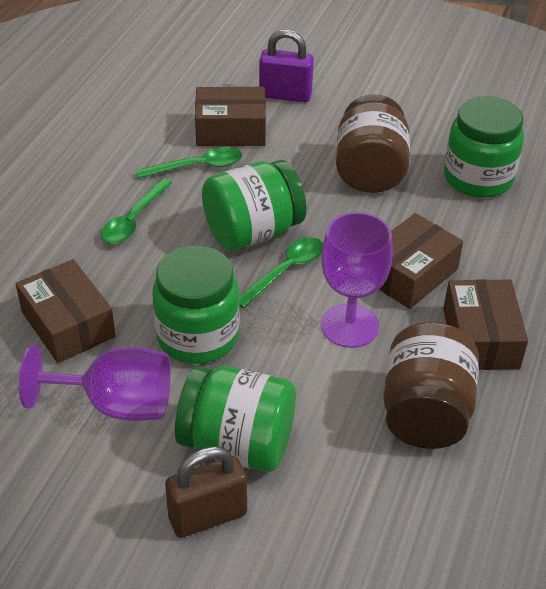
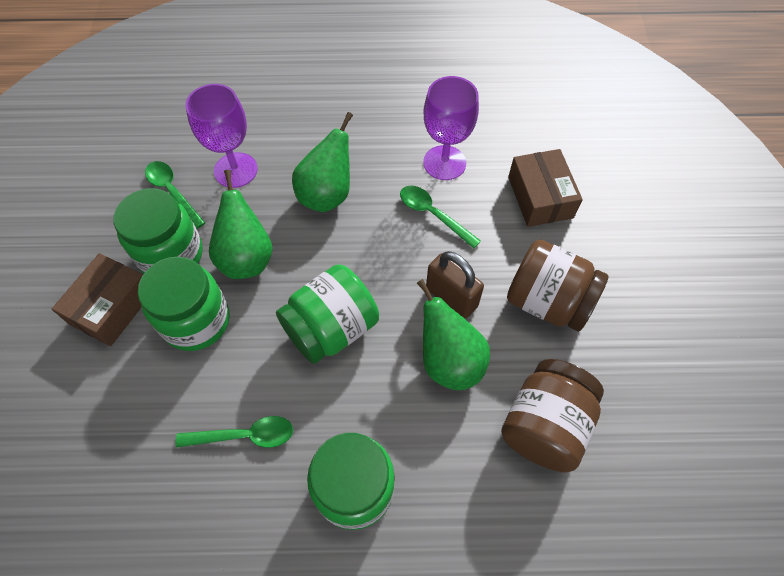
brown box: [16,259,115,363] [195,87,266,146] [379,213,463,309] [443,279,528,370] = 4 -> [52,253,143,346] [508,149,583,227] = 2
green pear: none = 0 -> [209,170,273,279] [292,112,353,212] [417,279,490,390] = 3
purple padlock: [259,29,314,102] = 1 -> none = 0

